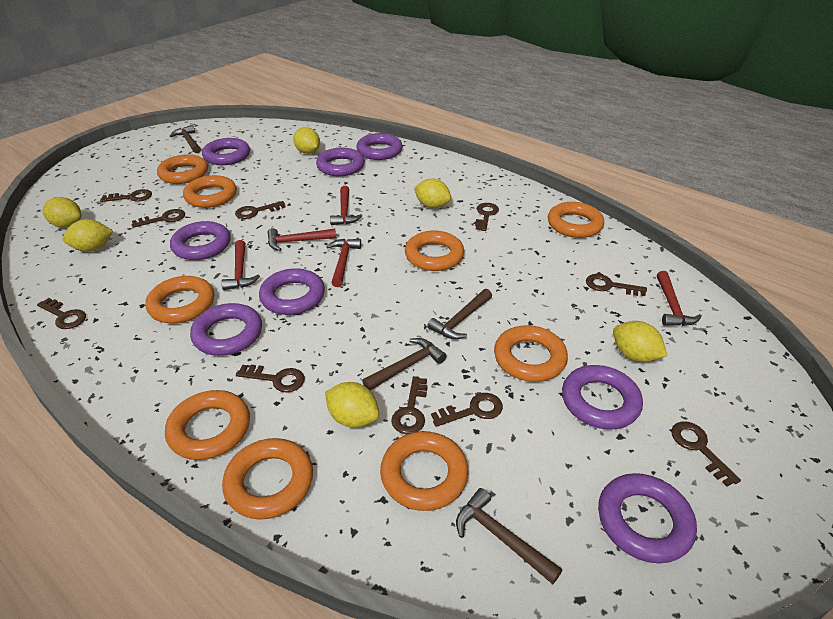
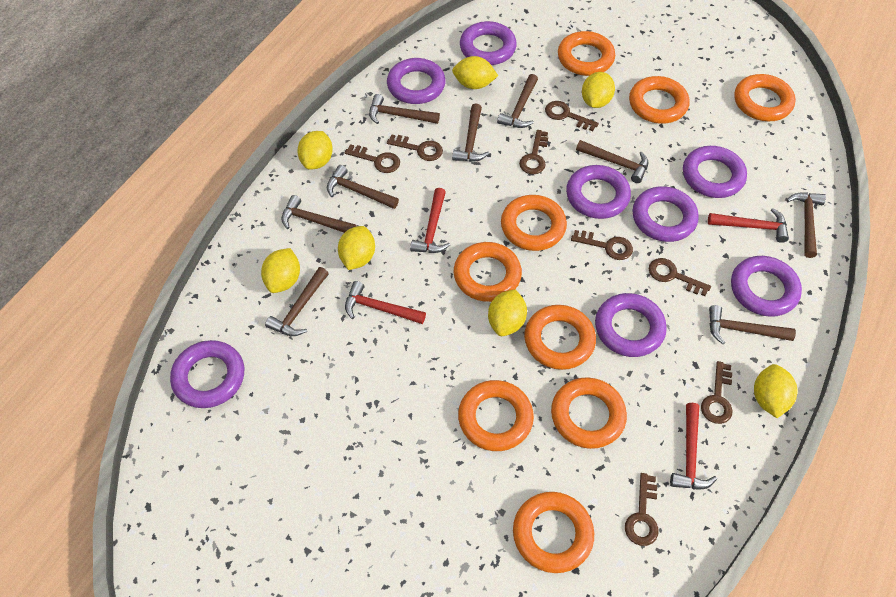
brown hammer: [170,125,201,153] [362,338,447,391] [427,289,492,339] [456,488,562,584] = 4 -> [265,267,329,336] [281,195,357,233] [327,165,399,209] [369,94,440,124] [452,103,489,162] [497,74,538,128] [576,140,648,183] [709,305,796,344] [786,192,826,258] = 9
brown key: [37,298,86,329] [100,189,152,202] [132,209,185,228] [235,201,286,219] [236,365,305,393] [391,376,428,434] [431,393,503,427] [475,203,499,231] [586,274,647,296] [671,421,741,487] = 10 -> [345,144,400,173] [387,134,443,161] [519,130,548,174] [545,101,599,131] [571,230,633,260] [625,473,659,546] [648,258,711,296] [701,361,733,424] = 8
red hammer: [221,240,260,290] [268,228,336,251] [326,239,361,287] [330,186,362,225] [657,271,702,326] = 5 -> [345,281,426,324] [410,188,450,253] [670,403,717,489] [708,208,789,243] = 4
yellow lemon: [43,197,82,228] [62,219,113,252] [293,127,320,154] [325,382,379,428] [414,179,451,208] [613,321,667,362] = 6 -> [261,248,300,293] [297,131,333,169] [338,226,375,270] [452,56,498,89] [488,289,527,336] [582,72,615,108] [754,364,797,418] = 7

